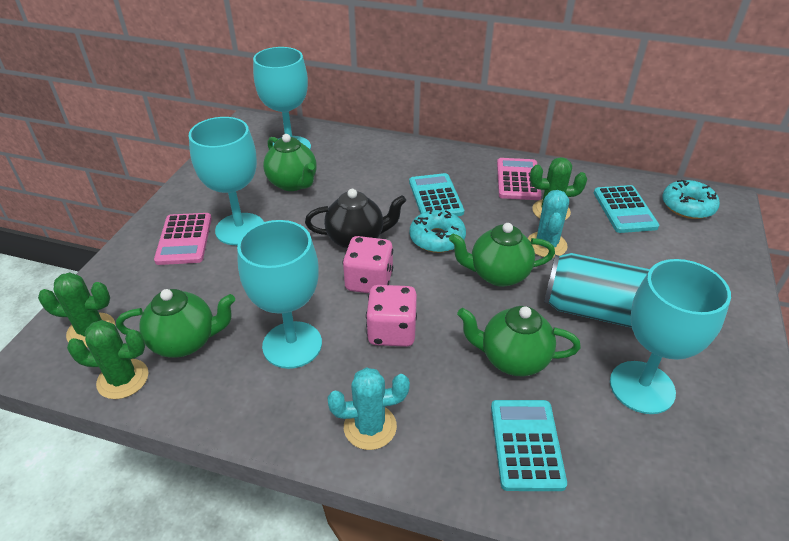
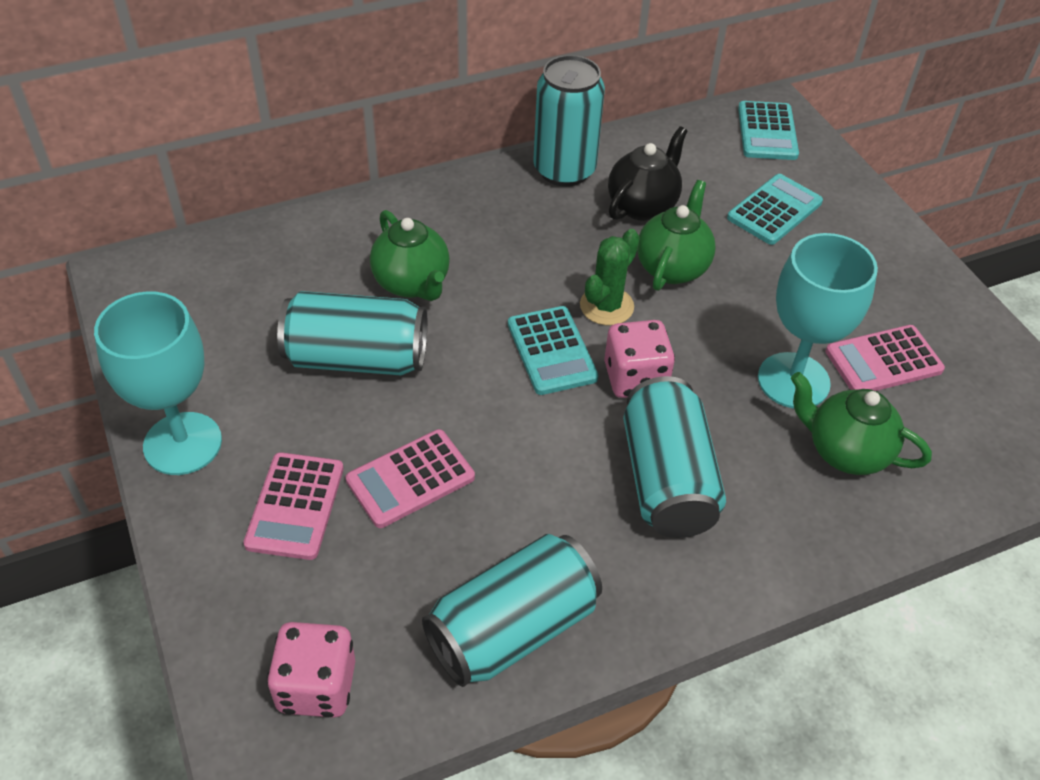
green cactus: [38,272,115,348] [67,320,148,399] [530,157,587,220] = 3 -> [580,229,640,325] = 1
green teapot: [116,289,235,358] [263,134,317,191] [449,223,555,287] [457,306,581,377] = 4 -> [370,210,450,301] [637,180,716,291] [791,372,932,475] = 3
pink calculator: [154,213,212,265] [497,158,542,200] = 2 -> [243,452,344,560] [346,429,475,528] [825,325,945,391] = 3
turquoise cactus: [327,367,410,450] [528,190,569,258] = 2 -> none = 0
turquoise can: [544,253,650,328] = 1 -> [277,291,427,375] [422,534,602,687] [533,55,605,187] [623,376,726,538] = 4
turquoise donut: [410,210,466,253] [662,180,720,219] = 2 -> none = 0
turquoise goblet: [189,117,264,245] [237,220,322,369] [253,47,311,150] [610,259,731,414] = 4 -> [94,291,222,475] [758,233,878,409] = 2

